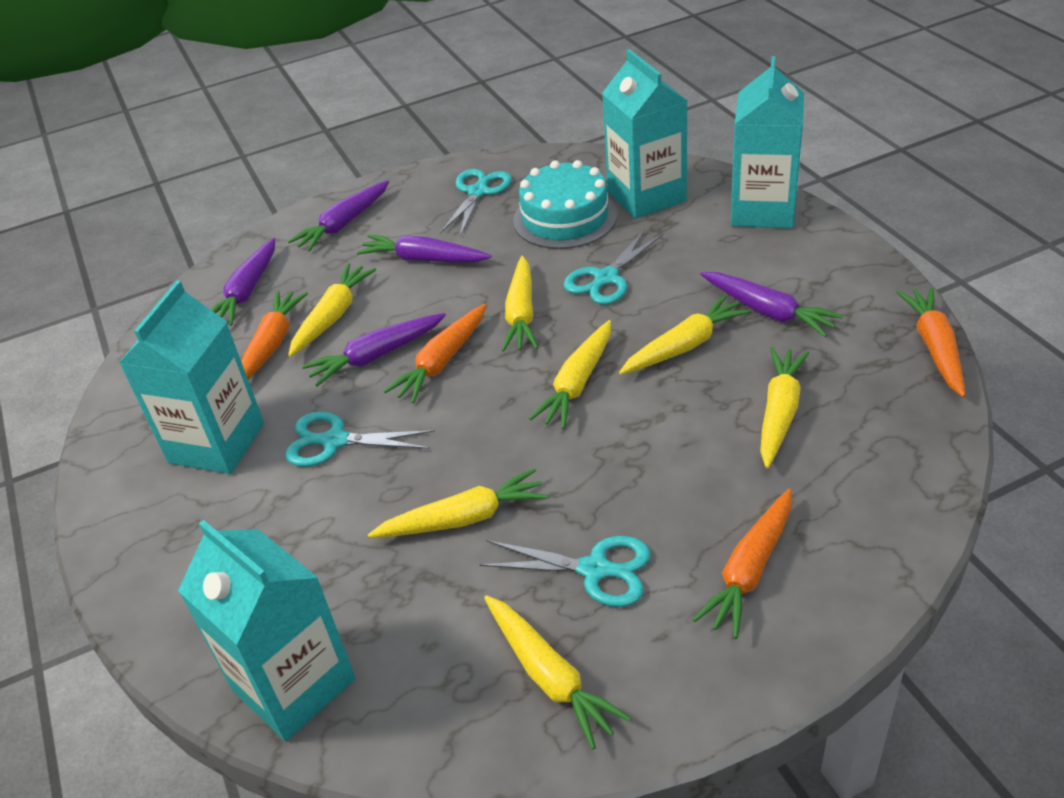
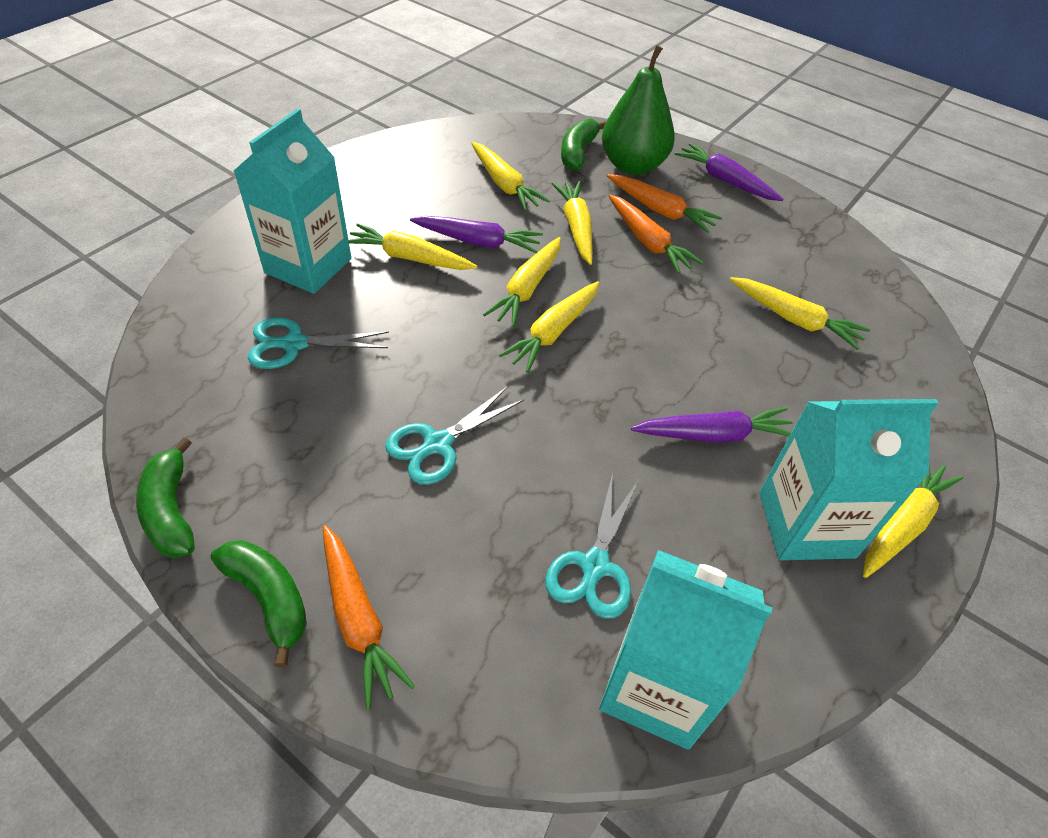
green banana: none = 0 -> [136,437,195,558] [211,540,307,668] [561,119,606,171] = 3
green pear: none = 0 -> [602,45,675,175] = 1
orange carrot: [241,291,308,380] [384,303,486,403] [692,489,792,639] [896,287,966,397] = 4 -> [323,525,415,710] [607,174,722,233] [609,195,703,274] = 3
purple carrot: [211,238,275,326] [288,180,389,252] [302,313,446,387] [357,235,492,262] [700,272,843,337] = 5 -> [410,216,543,253] [631,407,793,443] [675,143,784,201] = 3
turquoise cake: [513,160,617,249] = 1 -> none = 0
turquoise carton: [119,280,264,474] [178,520,355,741] [602,49,687,219] [731,56,804,228] = 4 -> [234,108,351,294] [599,550,773,750] [759,399,938,560] = 3
turquoise scissors: [285,412,435,467] [440,169,512,236] [480,536,651,607] [564,229,663,305] = 4 -> [248,317,389,369] [385,386,525,485] [545,473,639,619] = 3

